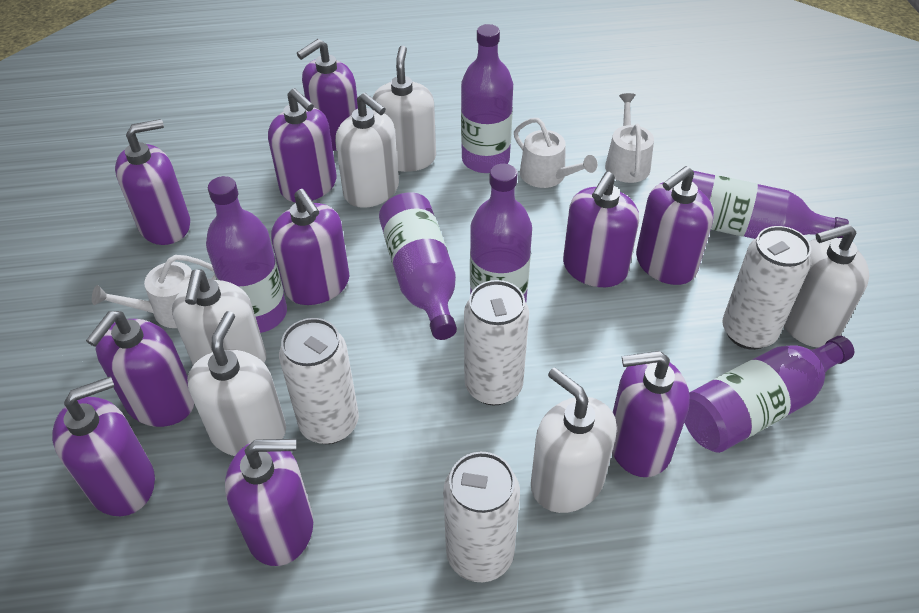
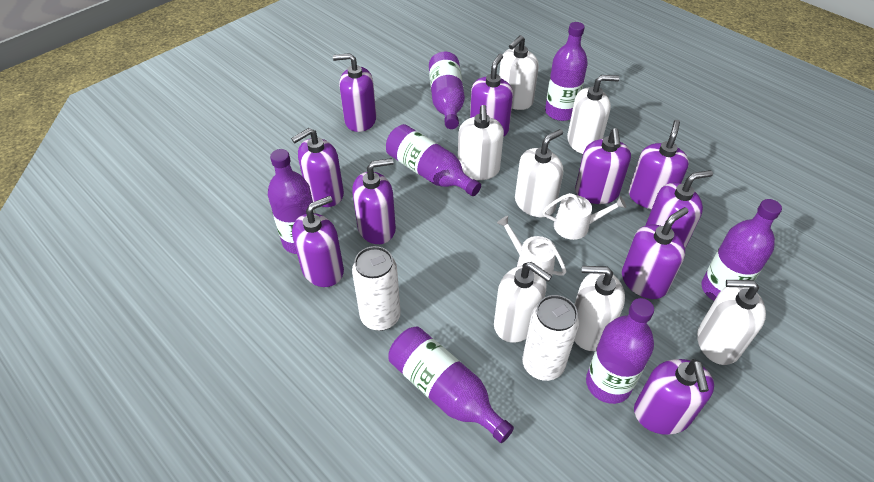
purple bottle: [206,176,287,333] [379,192,457,340] [461,24,513,173] [470,164,532,302] [684,336,854,453] [692,171,849,239] = 6 -> [268,149,316,254] [386,124,481,196] [388,327,514,443] [429,52,465,129] [545,22,588,121] [586,298,654,404] [701,199,782,301] = 7
white can: [279,318,359,444] [443,452,520,582] [464,280,529,405] [723,226,811,350] = 4 -> [352,246,401,331] [522,295,579,381] = 2
white soap dispenser: [172,269,266,365] [187,311,286,456] [335,93,399,208] [372,45,436,172] [531,368,617,513] [784,224,869,348] = 6 -> [458,105,504,180] [494,262,552,343] [499,35,539,110] [515,129,563,217] [567,75,620,154] [574,266,625,351] [697,280,766,365] = 7
white watering can: [92,255,216,328] [514,118,597,188] [605,93,654,183] = 3 -> [497,216,566,276] [543,193,626,240] = 2

